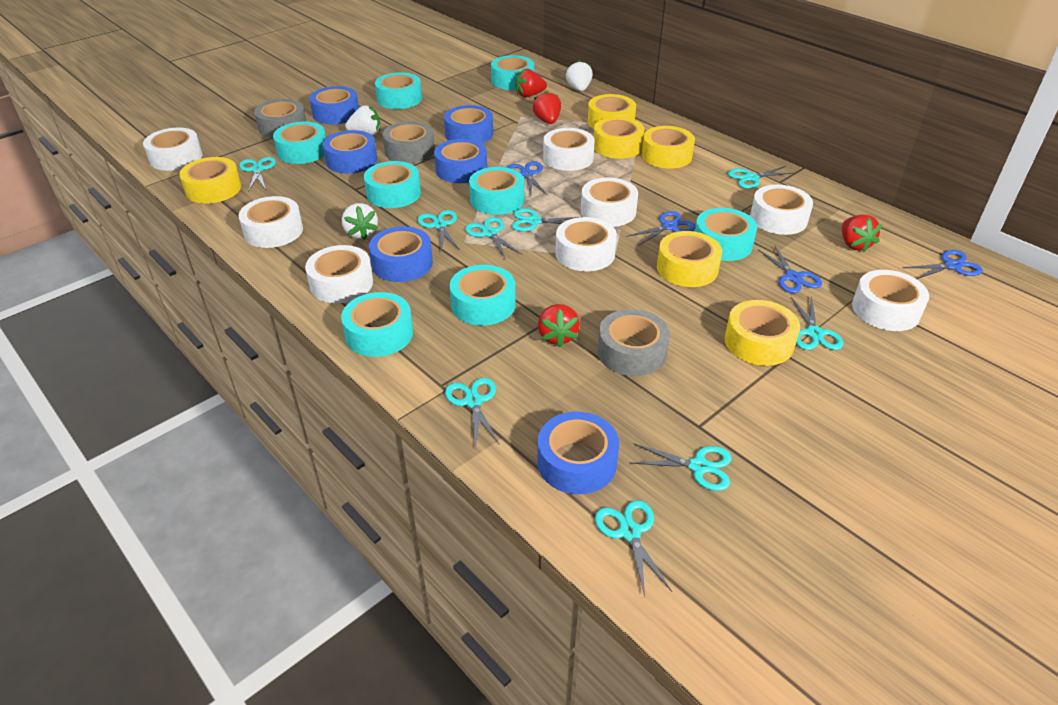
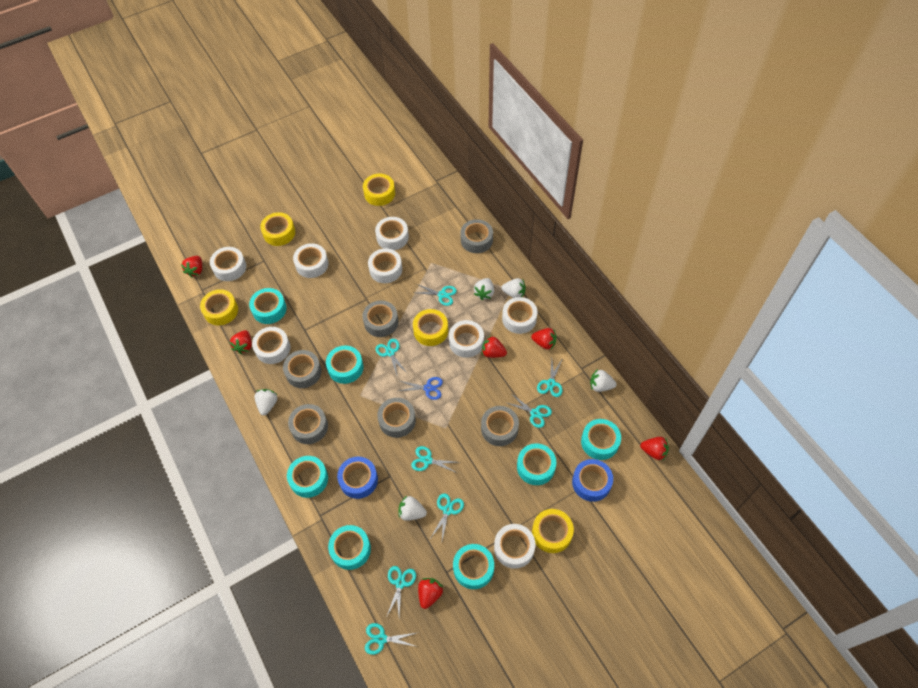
blue scissors: [507,161,547,195] [626,211,696,246] [758,245,822,293] [902,250,983,279] = 4 -> [399,377,443,400] = 1
blue tape: [309,86,359,124] [323,130,377,174] [369,226,433,282] [434,139,487,183] [444,105,493,144] [538,412,619,494] = 6 -> [337,457,378,499] [572,459,613,502] = 2
grey tape: [254,99,307,138] [383,121,435,163] [598,309,670,376] = 3 -> [283,350,322,388] [288,404,328,444] [363,301,398,337] [377,398,416,438] [460,219,493,253] [481,406,519,446] = 6
red strawberry: [515,69,547,97] [533,91,561,124] [538,304,580,347] [842,215,882,252] = 4 -> [181,256,202,277] [230,330,252,354] [418,578,443,609] [482,336,507,358] [531,328,557,350] [640,437,669,460] = 6
turquoise scissors: [239,157,276,192] [418,210,460,251] [445,378,500,448] [465,217,522,260] [512,208,579,232] [595,500,672,596] [630,443,732,491] [728,166,795,189] [791,296,843,350] = 9 -> [365,623,417,655] [376,339,408,378] [387,566,416,616] [411,446,458,473] [416,284,457,306] [431,493,464,540] [505,394,552,428] [537,358,563,397] = 8
turquoise tape: [273,122,326,164] [341,292,413,357] [364,161,421,208] [375,72,422,109] [450,265,516,325] [469,167,524,215] [491,55,534,90] [695,208,757,261] = 8 -> [249,288,287,324] [287,456,328,498] [326,345,363,384] [328,525,371,570] [453,544,494,589] [517,443,556,485] [581,419,621,460] = 7
white strawberry: [342,203,378,240] [345,105,380,135] [566,60,593,91] = 3 -> [254,389,277,415] [398,496,427,521] [474,278,494,300] [501,278,526,298] [590,369,617,392] = 5
yellow tape: [179,157,241,204] [588,94,636,129] [594,117,644,159] [642,126,695,169] [657,231,722,287] [725,300,800,366] = 6 -> [200,289,238,326] [260,212,295,246] [363,174,395,206] [413,309,448,346] [532,509,574,553] = 5

